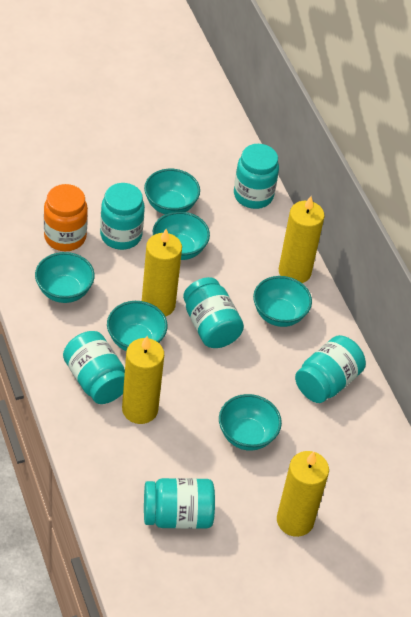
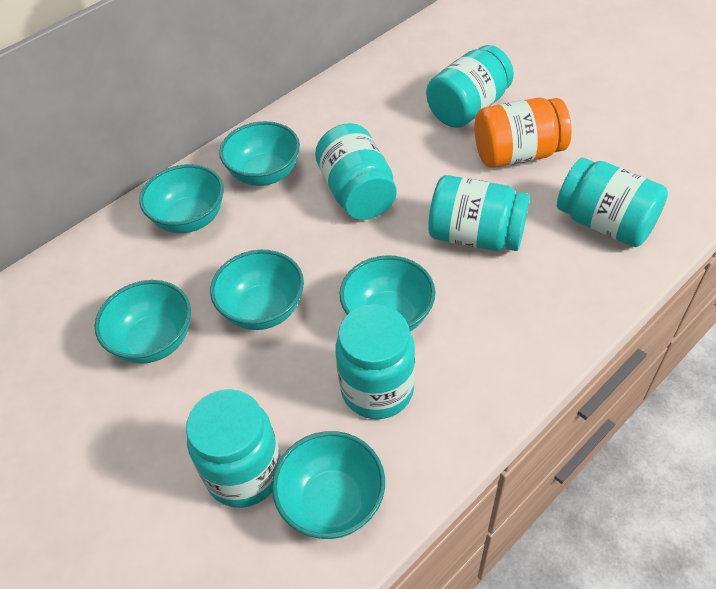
yellow candle: [122,336,164,424] [142,229,182,317] [277,451,329,537] [279,196,324,283] = 4 -> none = 0

